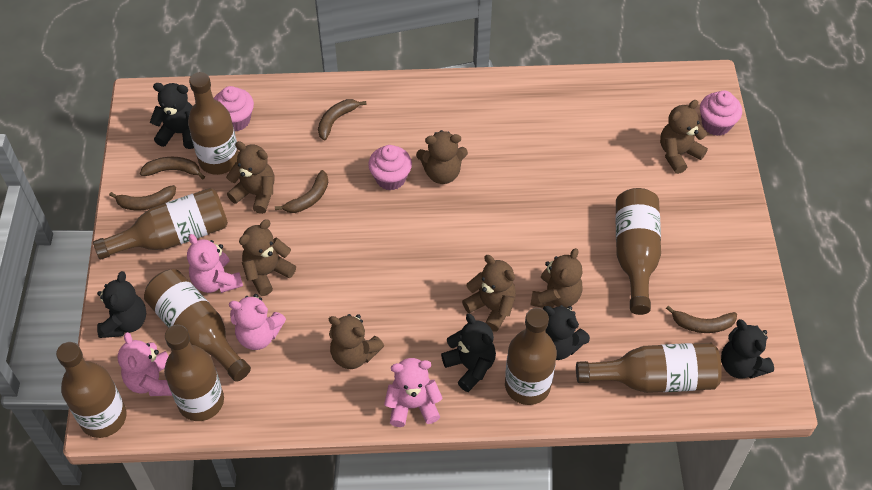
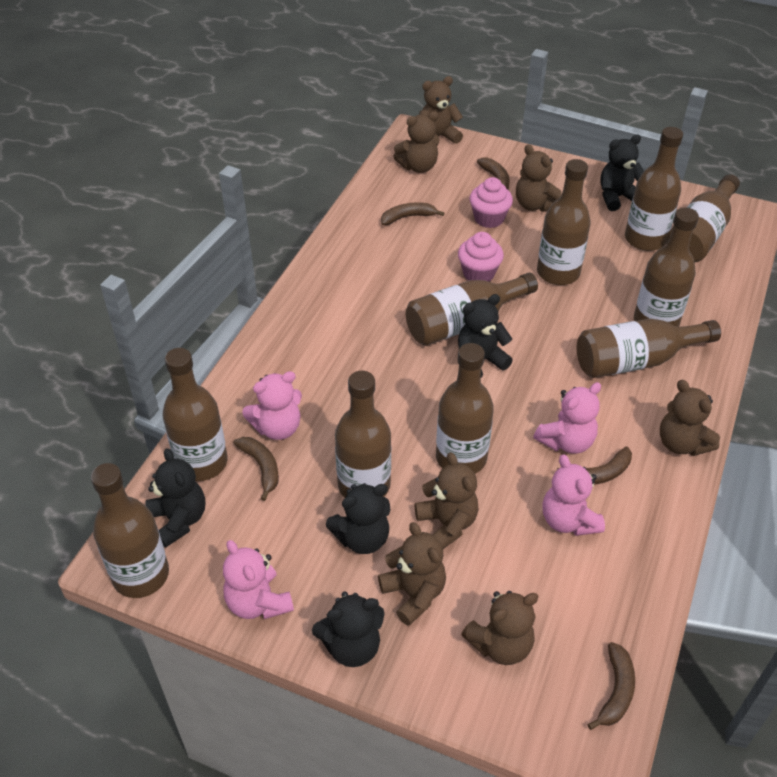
brown bottle: [56,342,127,438] [93,188,228,260] [144,269,251,382] [164,325,224,421] [188,72,239,175] [505,308,557,405] [576,343,722,393] [616,188,661,315] = 8 -> [91,463,169,598] [162,348,227,481] [335,371,391,498] [406,272,538,346] [436,343,494,474] [537,159,591,285] [577,319,721,378] [625,127,683,251] [634,208,699,327] [666,174,740,262] = 10
pink cupcake: [214,86,254,131] [368,145,412,190] [700,90,742,136] = 3 -> [458,232,504,281] [470,177,513,228] = 2

